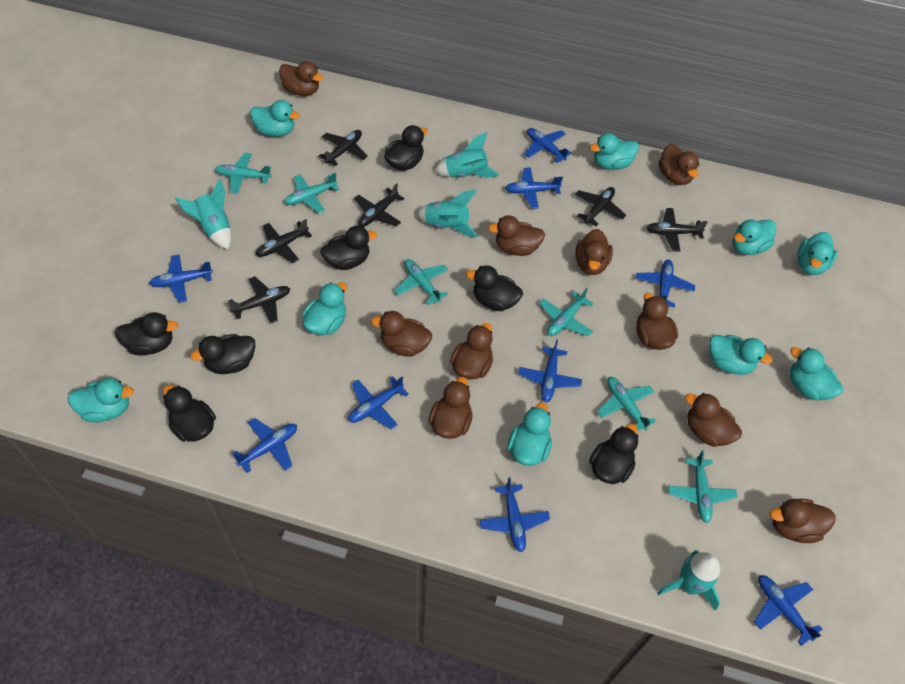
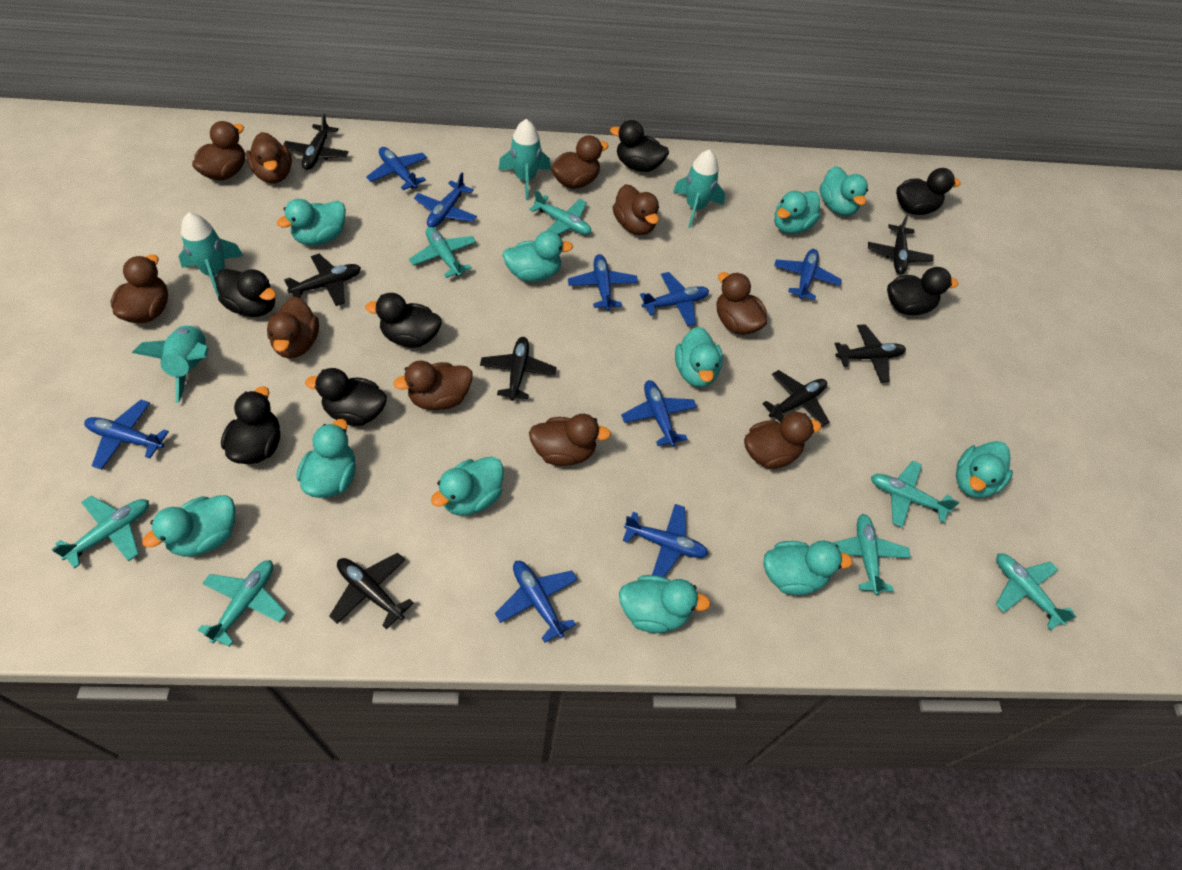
black plane: [228,277,290,324] [256,219,312,263] [319,130,368,166] [354,183,405,227] [575,187,626,226] [646,208,708,252] = 6 -> [284,113,349,170] [284,254,361,306] [329,553,414,630] [480,337,557,401] [762,370,829,427] [835,324,906,383] [868,215,934,274] = 7
turquoise duck: [68,378,134,422] [250,100,300,137] [302,282,347,335] [507,403,552,466] [590,133,639,170] [709,335,773,375] [732,219,776,255] [790,347,843,400] [797,232,837,275] = 9 -> [142,495,235,557] [277,199,346,246] [296,419,356,498] [431,456,504,516] [502,231,573,282] [619,575,711,633] [675,327,723,388] [764,541,853,595] [774,191,820,234] [820,166,868,216] [956,441,1013,498] = 11
turquoise plane: [215,153,271,194] [284,173,340,213] [394,259,448,305] [539,288,594,336] [597,377,656,431] [668,450,737,523] = 6 -> [51,496,149,569] [198,560,287,647] [409,227,476,278] [529,190,591,235] [833,514,911,595] [871,461,959,528] [996,554,1076,630] = 7

